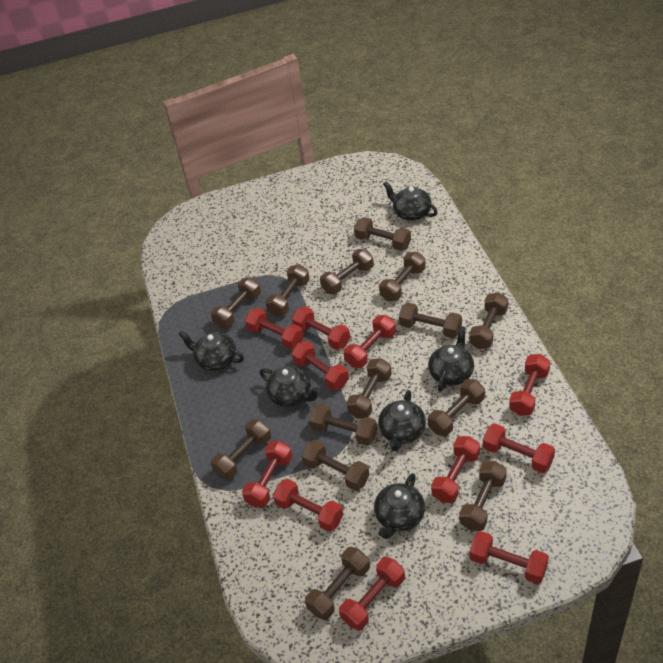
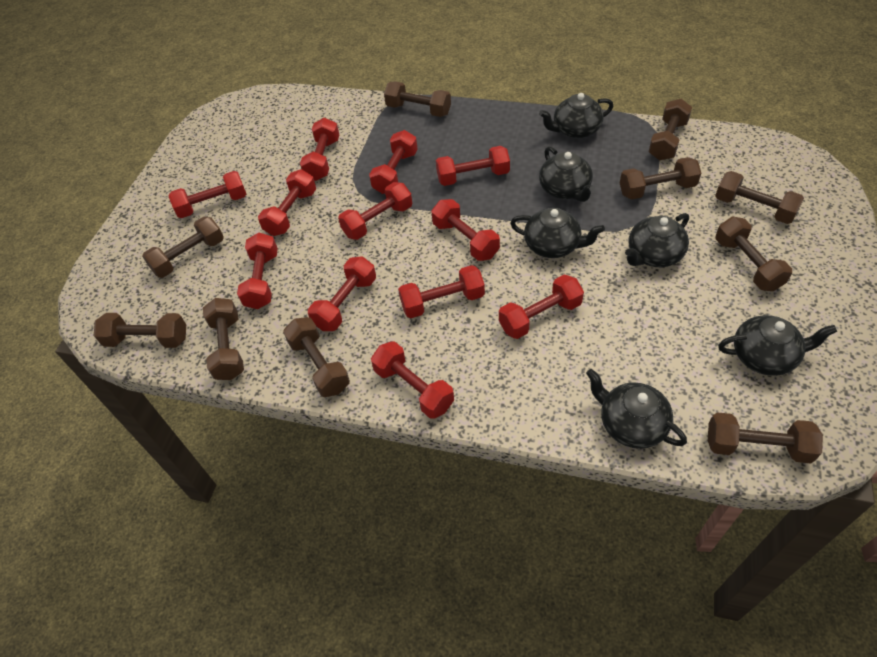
brown dumbbell: [211,277,261,328] [211,419,271,480] [265,264,310,317] [301,440,370,491] [305,547,370,620] [309,404,377,446] [320,249,374,294] [346,358,392,419] [354,217,411,251] [379,252,426,301] [399,303,462,338] [428,379,485,436] [459,461,507,531] [469,292,508,349] = 14 -> [94,313,186,348] [142,217,224,278] [203,298,244,380] [283,317,350,397] [384,81,451,117] [620,157,701,200] [649,99,692,161] [708,412,823,463] [715,171,804,224] [715,217,792,291] = 10
red dumbbell: [242,441,292,508] [245,308,304,349] [273,479,343,532] [291,341,349,390] [292,306,350,350] [339,557,405,631] [344,315,396,368] [431,436,480,503] [470,531,549,584] [483,423,555,473] [509,354,550,416] = 11 -> [169,171,246,218] [237,233,278,309] [258,169,316,236] [300,118,339,181] [308,256,376,331] [338,182,412,240] [369,130,418,194] [371,341,454,419] [398,265,485,318] [431,199,500,261] [436,146,510,186] [499,275,584,339] = 12

